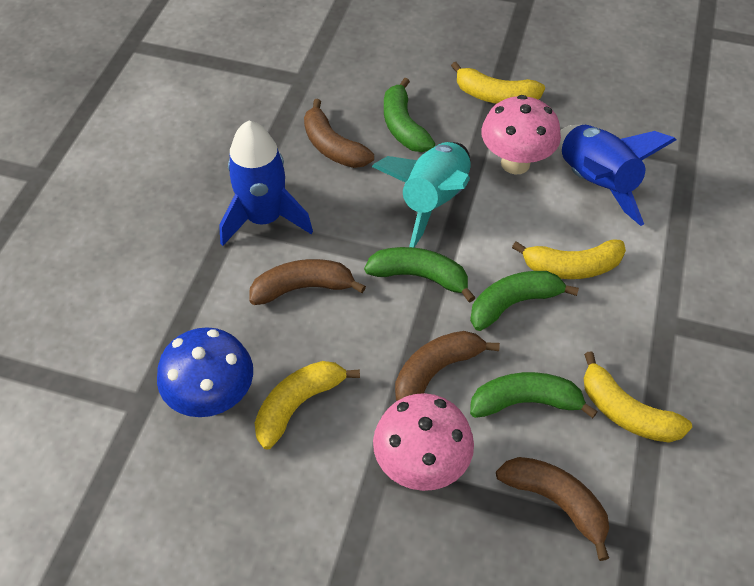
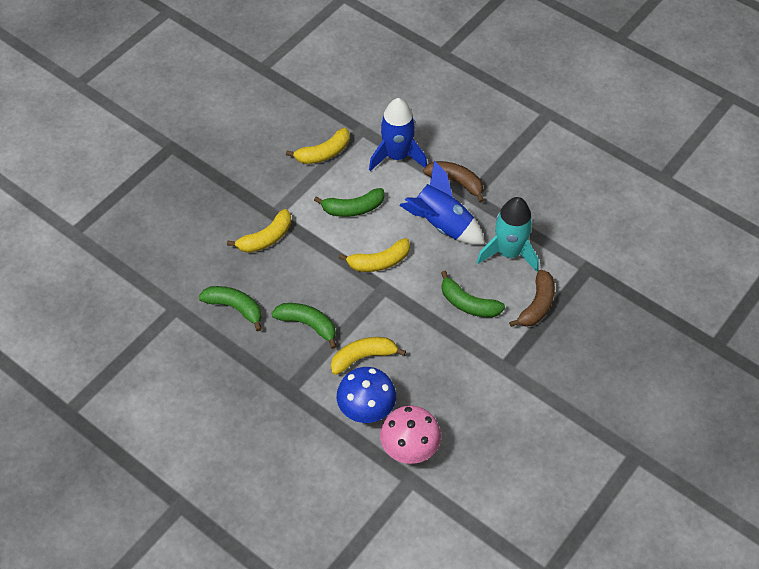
brown banana: [249,259,366,305] [304,99,374,168] [395,331,500,401] [496,457,609,561] = 4 -> [423,161,484,203] [509,269,555,327] = 2
pink mushroom: [373,393,474,491] [481,95,561,175] = 2 -> [380,406,441,464] = 1

